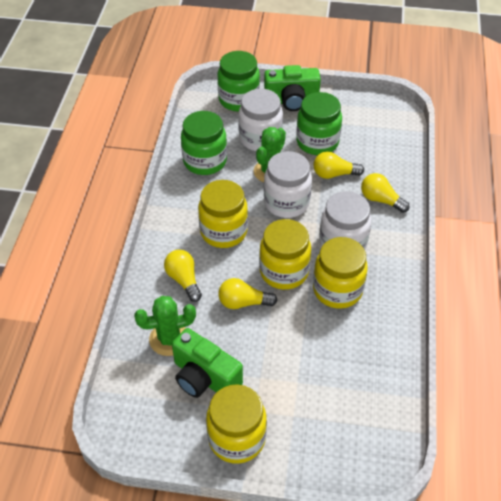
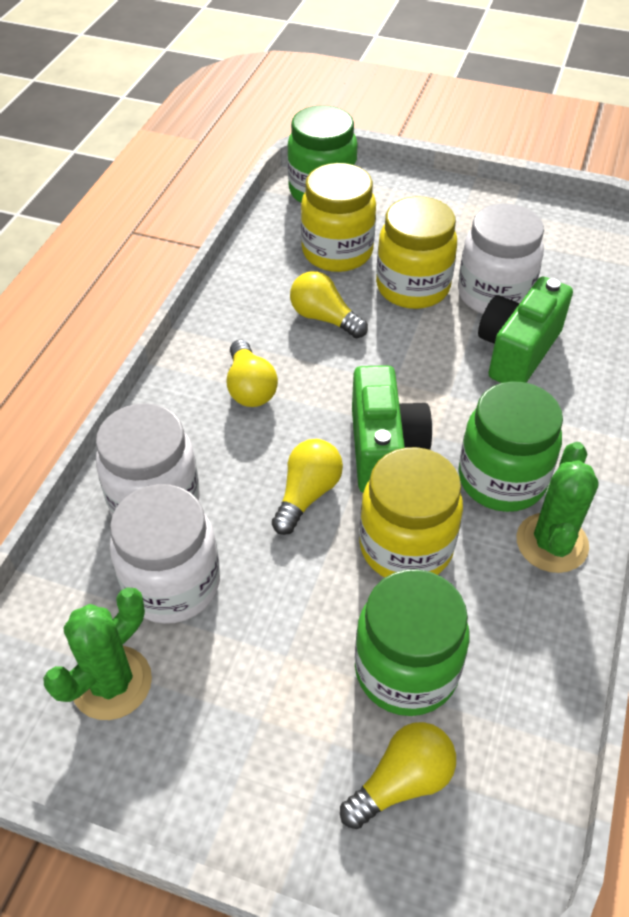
yellow jar: [198,180,248,248] [206,384,267,464] [259,219,311,290] [313,237,368,309] = 4 -> [301,163,376,272] [359,447,463,577] [376,196,457,309] = 3

